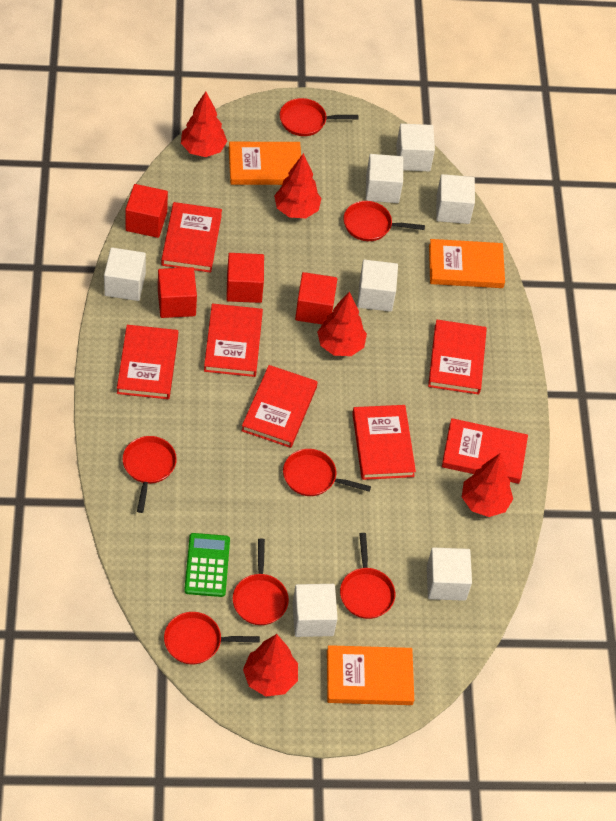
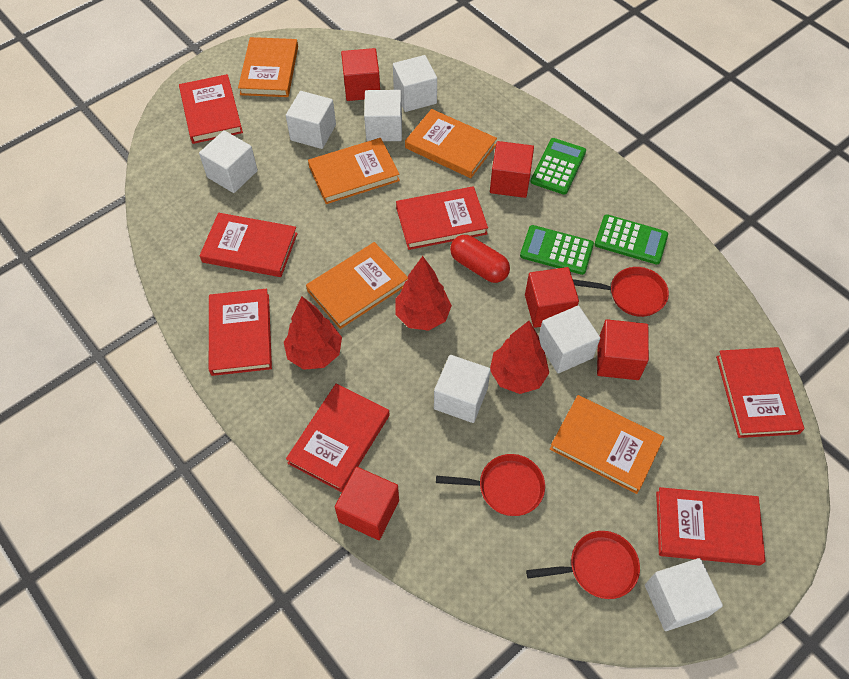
green calculator: [184,533,230,597] = 1 -> [520,225,594,275] [531,138,586,195] [595,214,668,264] = 3
orange book: [229,142,301,185] [327,645,414,705] [429,239,505,288] = 3 -> [238,37,298,97] [306,242,408,329] [308,138,400,204] [405,109,497,178] [550,395,664,494] = 5
red capsule: none = 0 -> [450,235,510,283] = 1
red cube: [125,184,168,238] [158,267,197,318] [226,253,264,303] [295,272,337,324] = 4 -> [335,467,399,540] [341,48,380,101] [490,141,534,198] [525,267,579,328] [597,319,649,380] = 5
red pan: [123,436,177,513] [164,612,260,664] [233,538,289,625] [280,98,358,136] [283,449,371,496] [340,533,395,619] [343,201,425,241] = 7 -> [436,454,545,516] [526,531,640,599] [573,267,669,317] = 3
red tree: [181,91,227,157] [243,634,298,696] [274,153,321,218] [317,292,367,356] [462,453,513,517] = 5 -> [284,297,342,370] [396,256,452,331] [490,321,549,394] = 3

